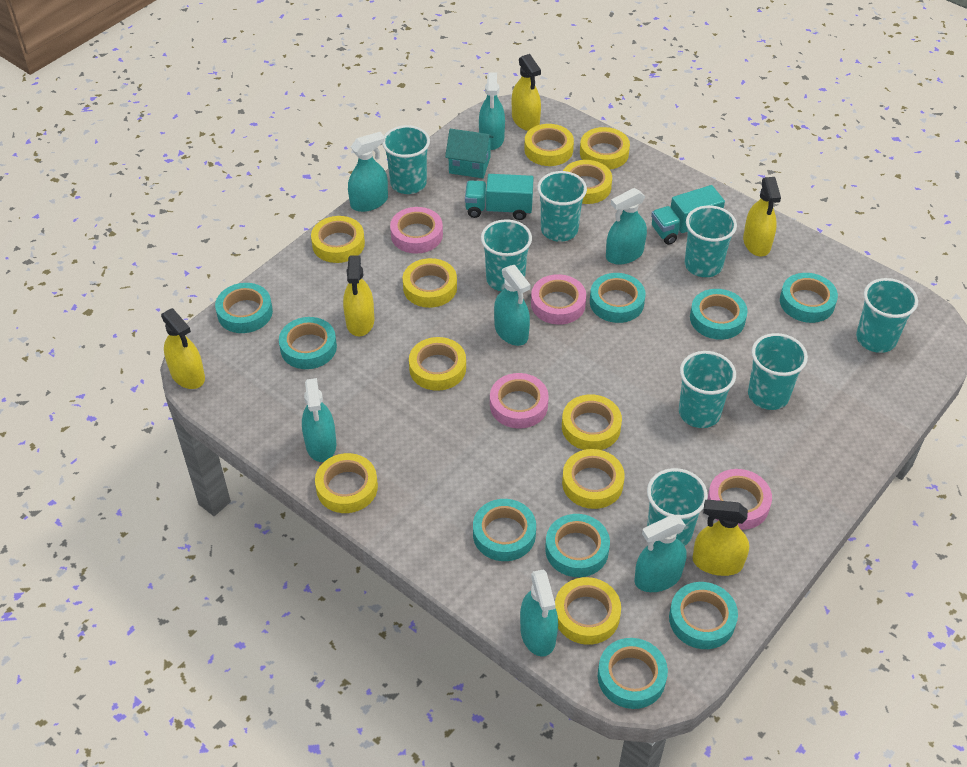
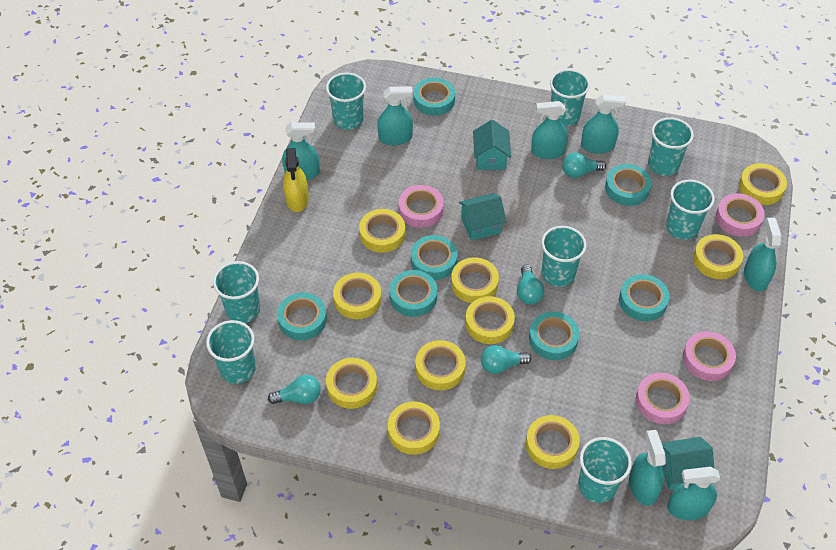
turquoise house: [445,129,494,178] = 1 -> [459,193,506,241] [473,120,511,170] [662,437,714,490] = 3
turquoise light bulb: none = 0 -> [268,375,321,404] [481,345,531,374] [517,264,544,305] [562,153,606,178] = 4
turquoise tape: [215,283,273,333] [279,317,337,369] [473,499,536,561] [545,514,610,577] [590,273,646,323] [598,638,668,709] [669,582,738,649] [690,289,748,340] [780,273,838,323] = 9 -> [277,292,327,340] [389,270,437,317] [411,235,457,280] [414,78,455,116] [529,312,579,360] [605,164,652,206] [619,274,670,321] = 7
turquoise truck: [465,174,534,220] [651,185,725,245] = 2 -> none = 0
yellow spray bottle: [161,308,205,389] [343,256,374,336] [512,54,541,131] [692,500,749,576] [743,177,781,256] = 5 -> [283,148,309,212] = 1

